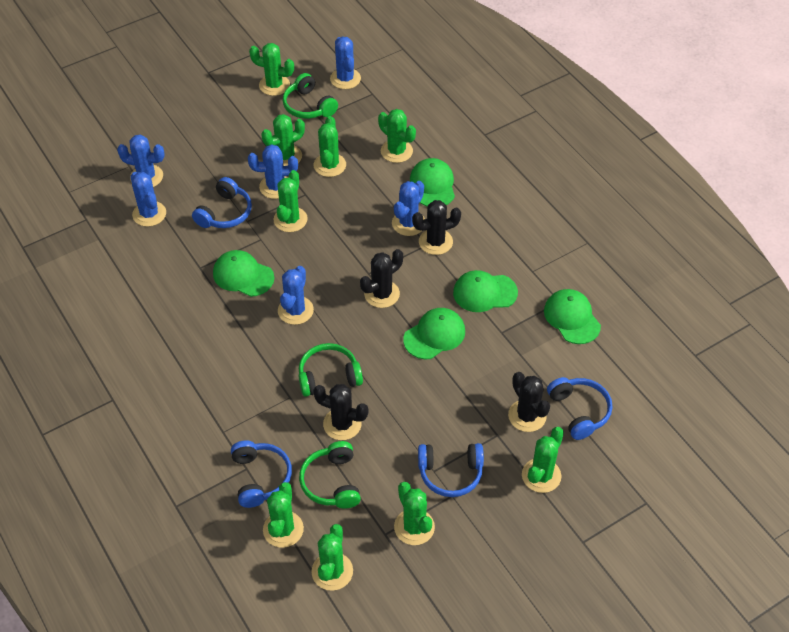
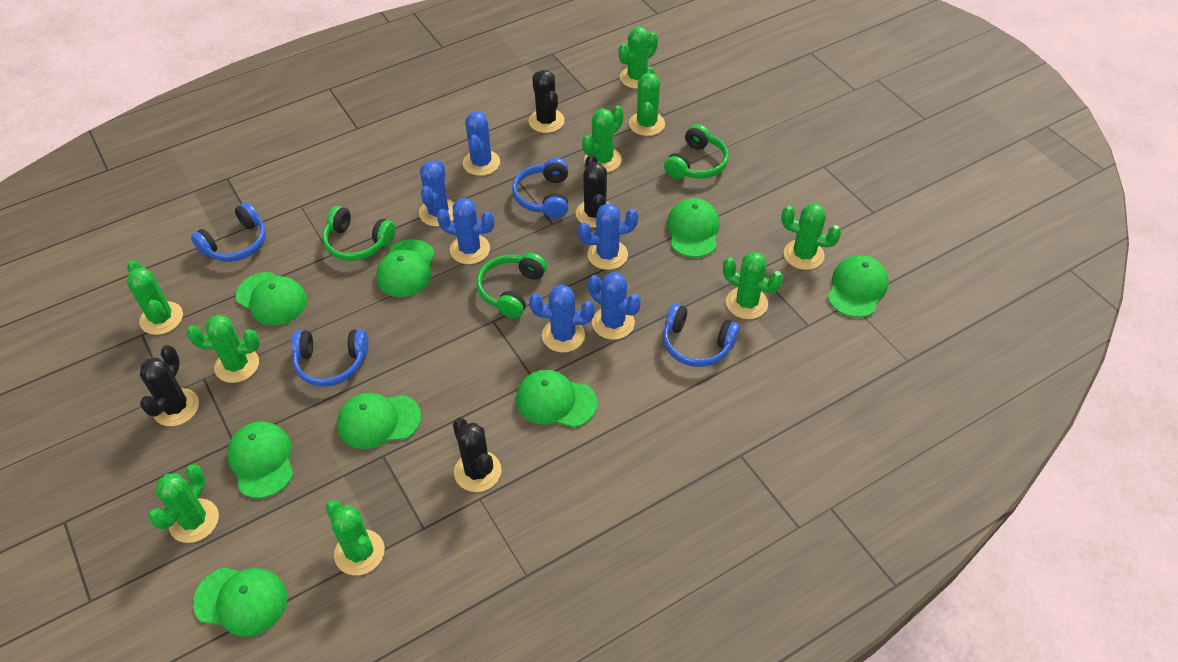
green cap: [213,250,274,297] [403,308,465,359] [410,158,455,207] [453,270,518,312] [544,289,601,344] = 5 -> [193,567,287,637] [227,422,294,498] [236,272,307,325] [337,393,421,449] [376,239,435,297] [516,370,597,428] [667,198,720,257] [828,255,889,317] = 8

